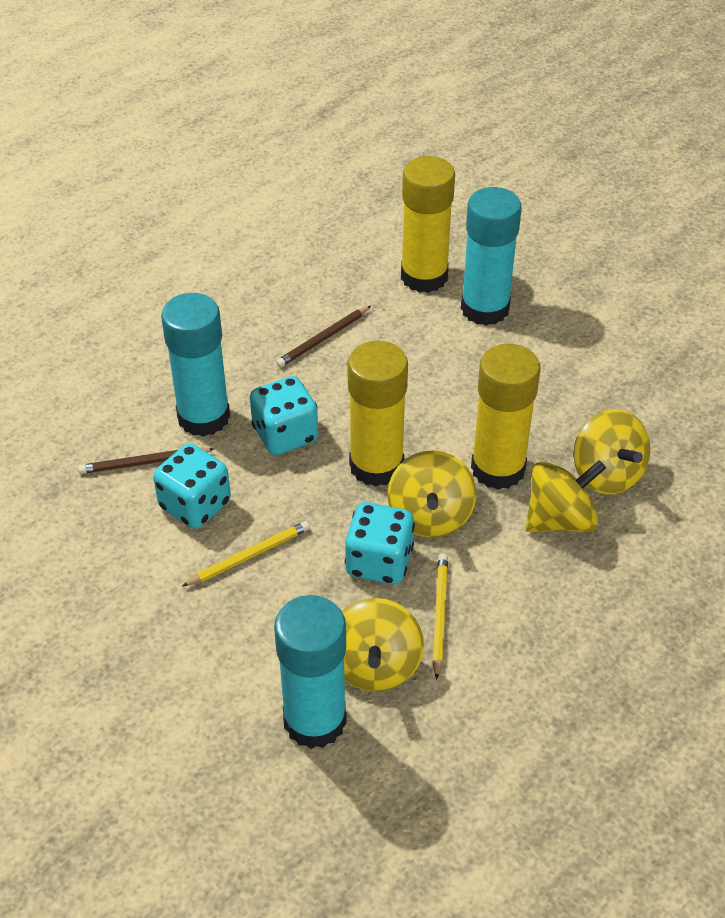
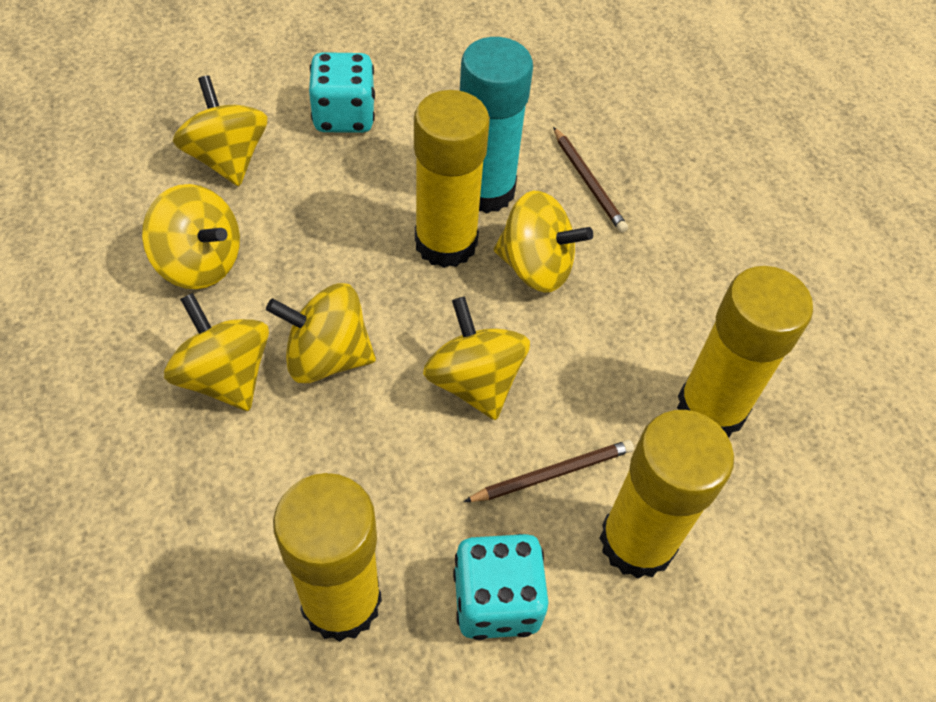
turquoise dice: [153,444,231,529] [250,376,318,455] [345,502,415,585] = 3 -> [309,52,375,133] [453,534,549,640] = 2
turquoise glue stick: [161,293,230,437] [274,595,347,749] [461,187,522,326] = 3 -> [460,37,533,213] = 1
yellow glue stick: [347,341,408,487] [401,156,455,293] [471,344,540,490] = 3 -> [273,473,382,642] [414,90,490,268] [599,410,734,579] [677,266,813,437] = 4
yellow pencil: [182,521,310,586] [432,554,448,680] = 2 -> none = 0
yellow spinning top: [342,598,424,691] [387,450,476,537] [525,460,606,532] [574,409,651,495] = 4 -> [142,184,240,289] [164,293,269,411] [173,75,268,186] [266,283,376,383] [423,296,530,420] [494,191,593,293] = 6

